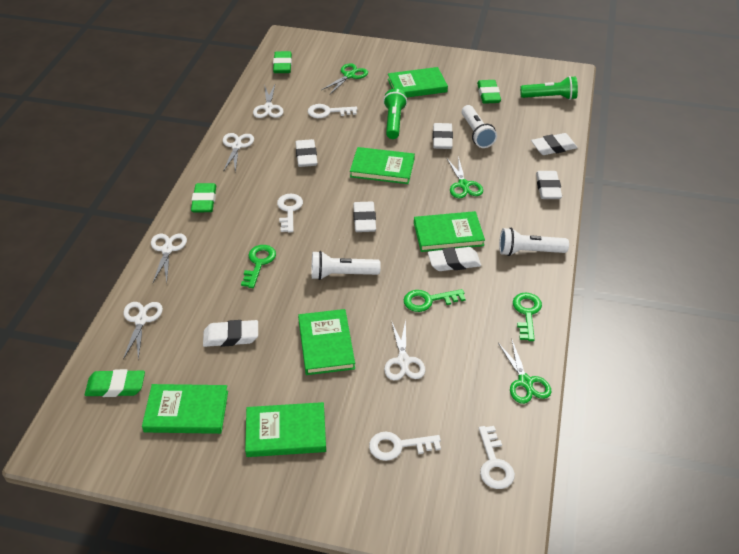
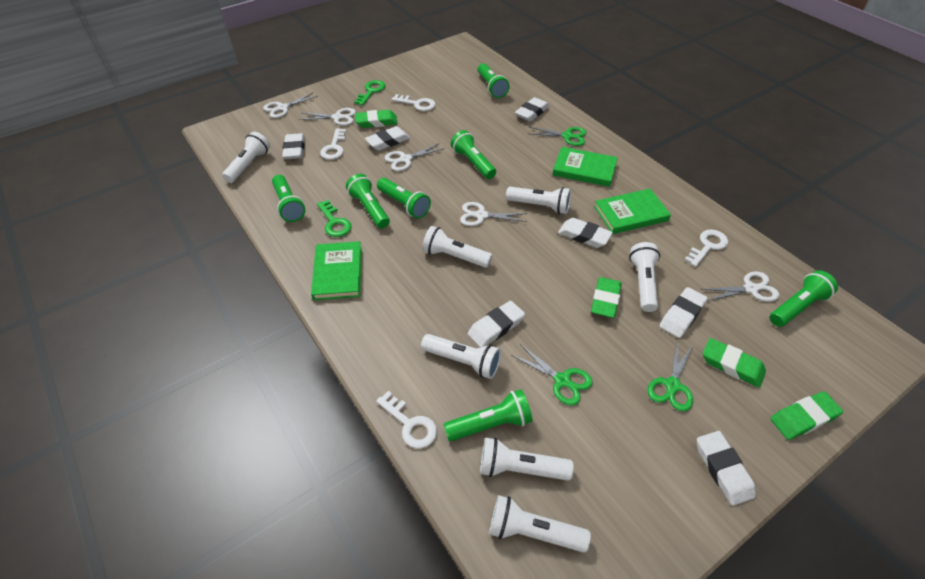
green book: [142,384,228,434] [245,402,326,457] [298,309,355,375] [350,147,415,184] [388,67,448,97] [414,211,485,252] = 6 -> [311,241,362,300] [552,147,618,187] [594,189,671,234] = 3
green flashlight: [383,89,407,139] [520,76,578,100] = 2 -> [272,175,305,222] [346,174,390,228] [377,178,431,219] [443,389,532,441] [451,130,496,179] [477,63,510,98] [770,270,838,327] = 7
green key: [241,245,276,288] [404,289,466,312] [513,293,542,341] = 3 -> [317,200,352,237] [354,80,386,105] = 2
white flashlight: [311,251,381,280] [462,105,497,148] [499,228,569,256] = 3 -> [222,132,270,183] [421,334,501,379] [422,226,492,268] [480,438,574,481] [489,495,591,553] [506,187,571,214] [629,242,660,312] = 7

